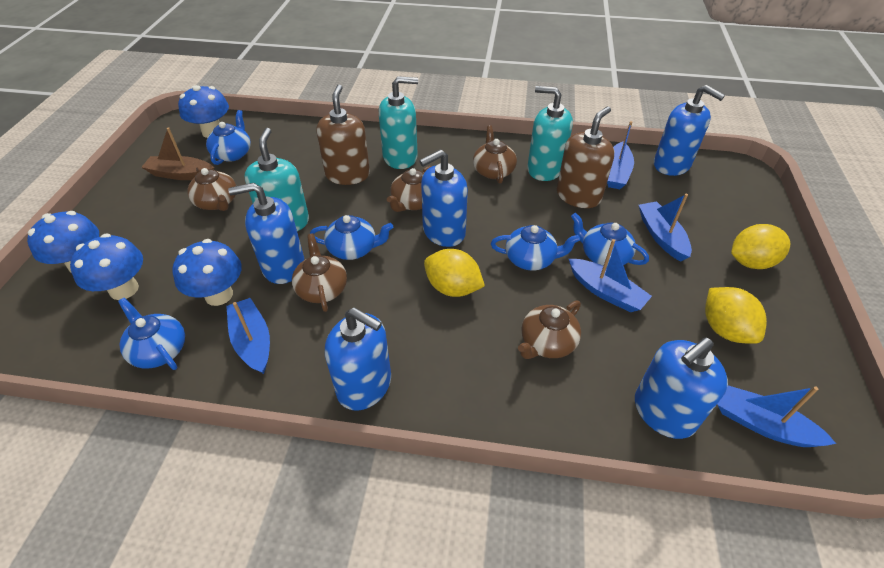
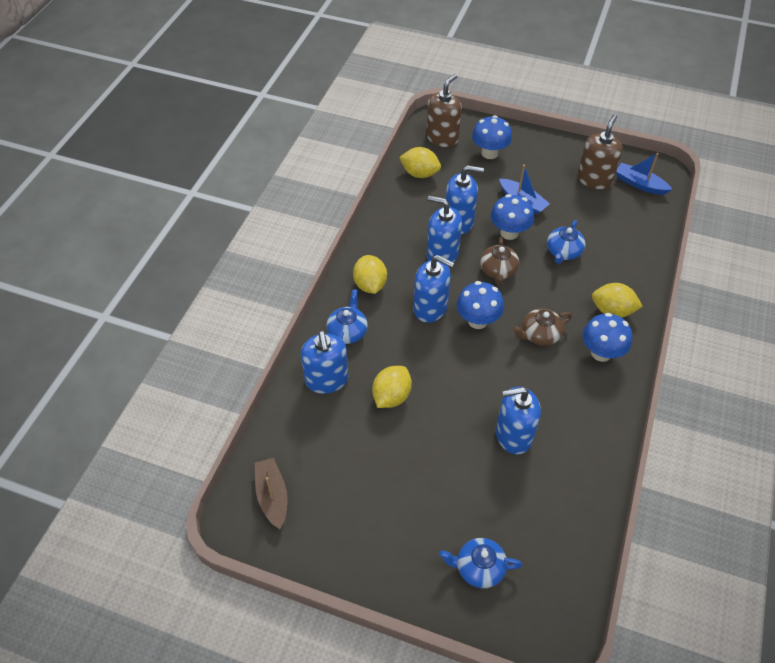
blue boat: [226,298,270,374] [569,239,652,312] [607,121,634,189] [639,194,692,261] [717,385,836,447] = 5 -> [499,165,550,214] [616,153,672,195] = 2
blue teapot: [118,298,185,370] [206,110,251,165] [310,215,393,260] [491,225,580,270] [571,213,649,267] = 5 -> [327,289,368,344] [439,538,522,588] [547,220,585,264] = 3
brown teapot: [187,166,236,211] [292,234,347,312] [387,166,432,212] [473,125,517,184] [518,301,581,359] = 5 -> [480,236,519,285] [512,308,572,346] = 2
turquoise soap dispenser: [245,128,309,231] [379,76,418,169] [527,86,573,181] = 3 -> none = 0
yellow lemon: [424,249,485,297] [705,287,767,344] [731,224,790,269] = 3 -> [353,255,387,294] [372,366,412,408] [399,147,441,178] [592,283,643,318] = 4

